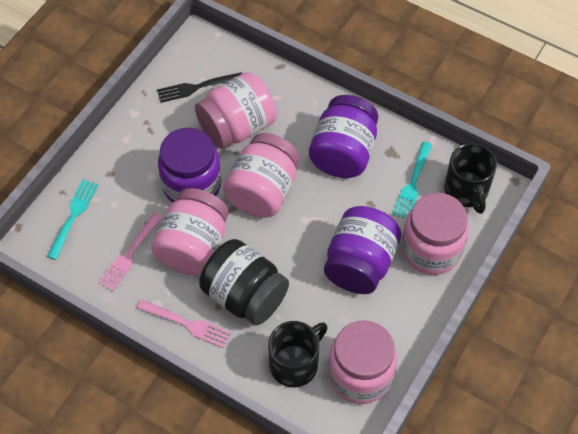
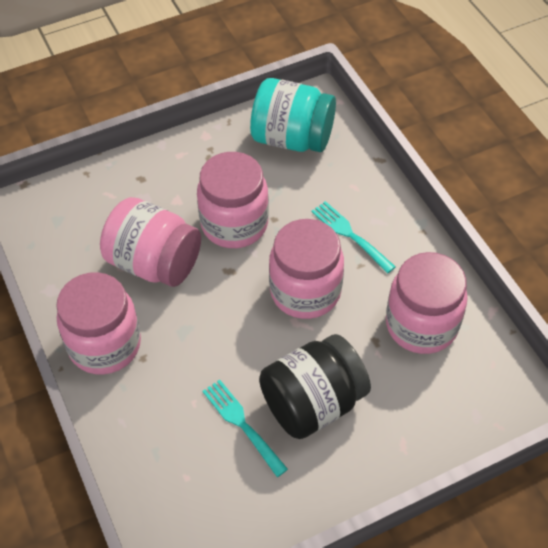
black fork: [157,72,242,103] = 1 -> none = 0
black mug: [268,321,328,387] [444,143,497,214] = 2 -> none = 0
pink fork: [99,212,163,291] [137,300,231,348] = 2 -> none = 0
purple jar: [158,128,221,203] [309,95,378,178] [324,206,401,294] = 3 -> none = 0
turquoise jar: none = 0 -> [250,78,336,152] = 1

